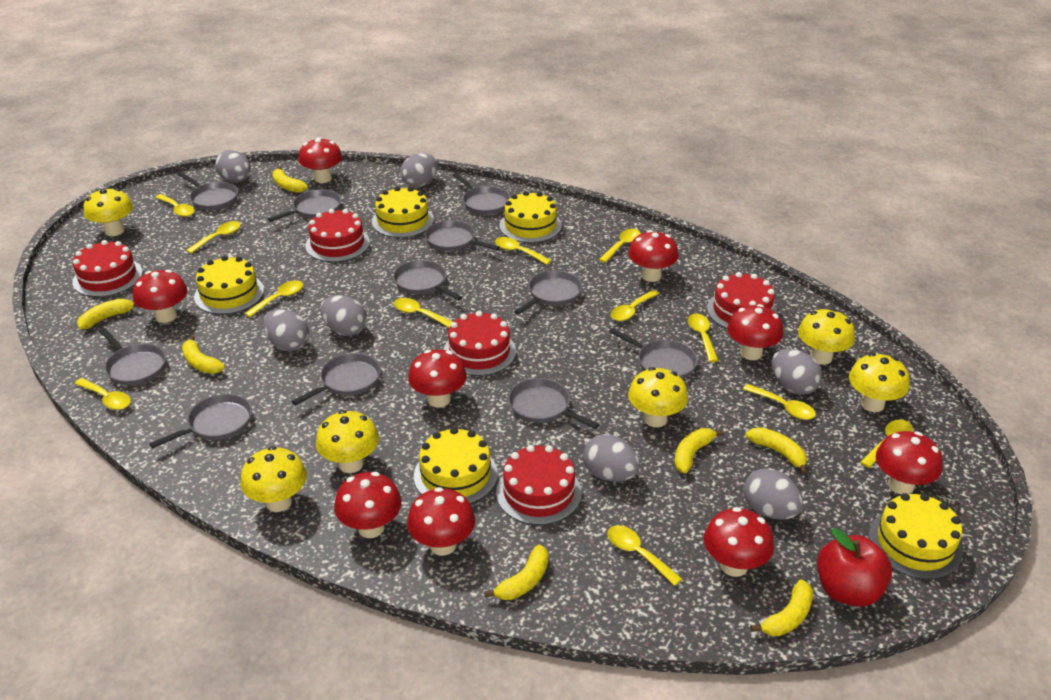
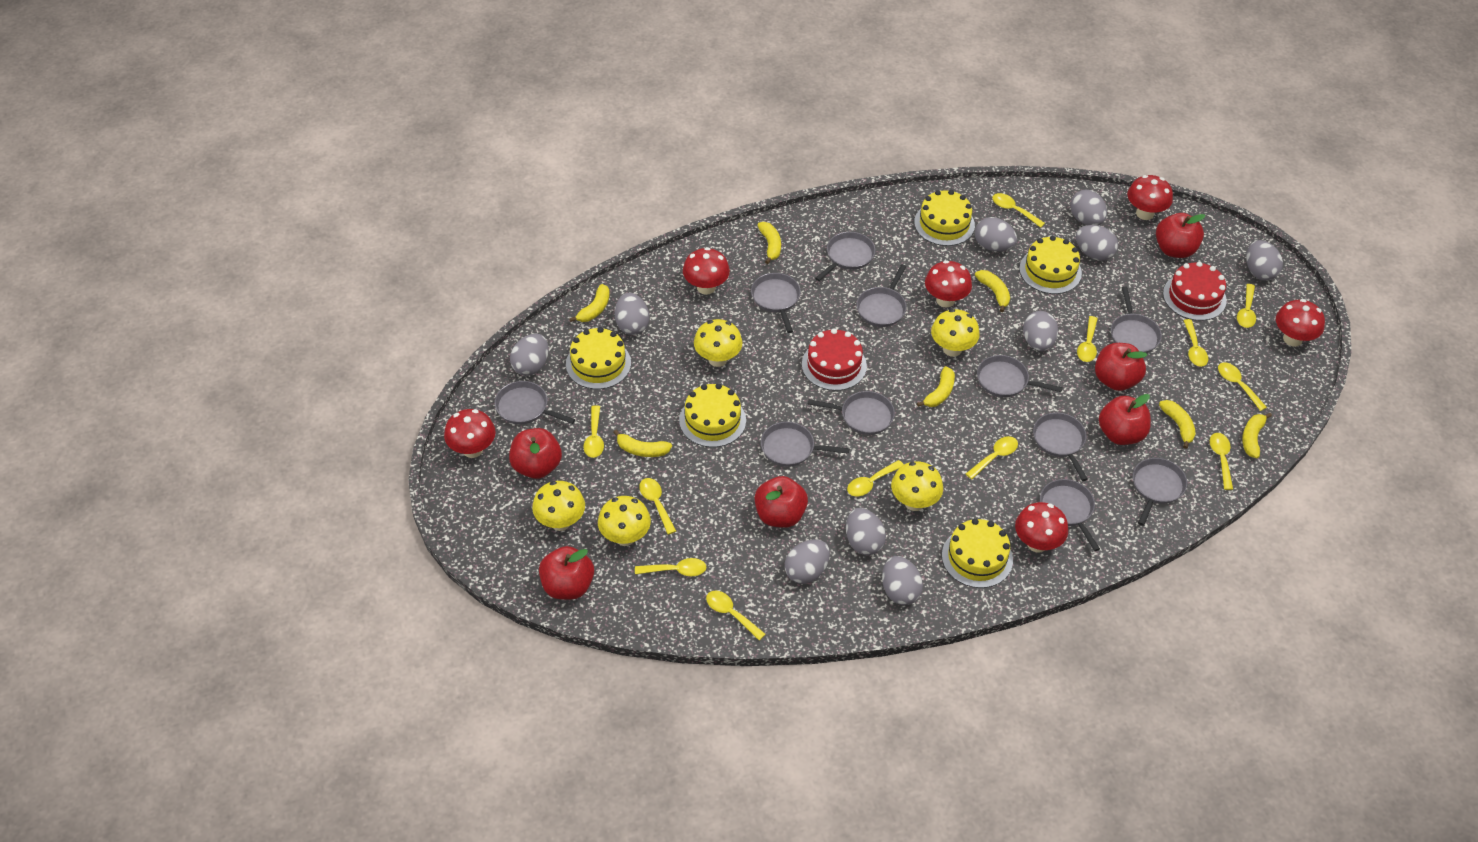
grey egg: [215,150,251,183] [263,309,309,351] [320,295,367,336] [400,153,438,187] [583,434,640,482] [744,468,803,520] [771,349,822,395] = 7 -> [510,333,549,376] [615,293,649,335] [785,539,830,584] [846,508,886,555] [882,556,923,605] [975,217,1017,251] [1023,311,1058,351] [1070,190,1107,225] [1076,225,1118,261] [1246,240,1283,281] = 10
red apple: [817,528,892,607] = 1 -> [509,428,562,479] [539,546,594,600] [755,476,808,528] [1095,343,1147,391] [1099,394,1151,445] [1156,213,1206,258] = 6
red cake: [73,240,143,297] [305,209,370,262] [443,311,516,376] [496,445,582,525] [707,272,778,329] = 5 -> [802,328,867,391] [1163,261,1227,321] = 2
red mushroom: [133,270,188,323] [298,137,343,183] [334,472,402,538] [407,487,475,556] [408,349,467,408] [628,230,679,282] [704,507,774,577] [727,304,783,360] [876,431,943,494] = 9 -> [444,409,496,458] [683,247,730,295] [925,260,972,308] [1015,502,1068,553] [1127,175,1173,220] [1276,299,1325,347] = 6
yellow mushroom: [84,188,133,236] [241,446,307,512] [316,410,379,473] [628,367,688,427] [798,309,855,365] [849,353,910,412] = 6 -> [532,481,585,531] [598,496,651,546] [694,319,742,367] [891,461,943,511] [931,309,980,357] = 5

